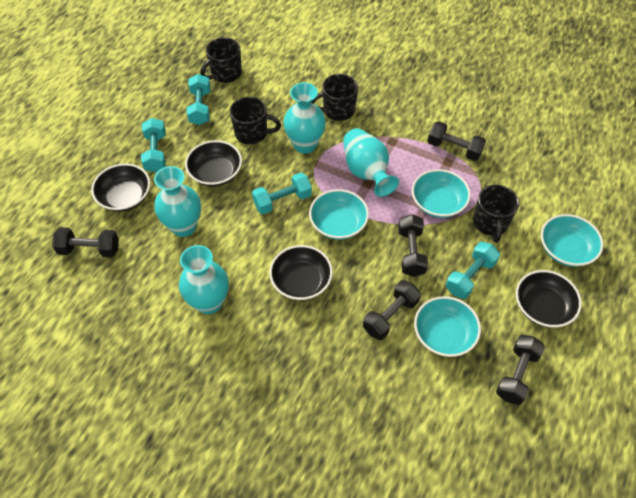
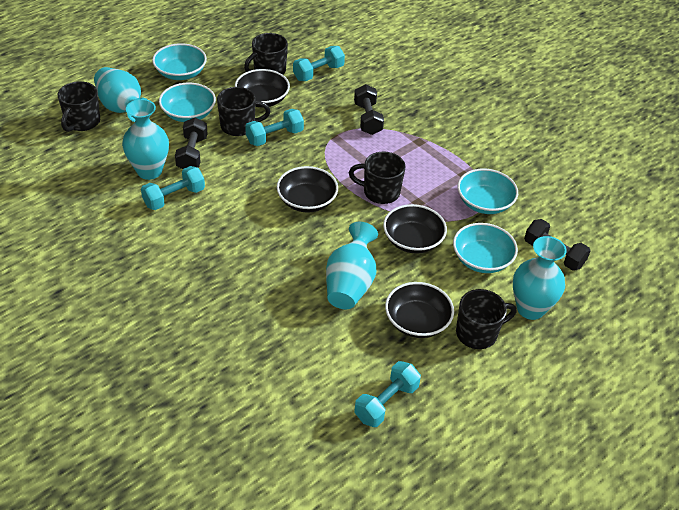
black dumbbell: [52,227,119,258] [363,280,421,340] [398,214,428,277] [428,121,486,161] [496,335,545,405] = 5 -> [175,117,208,169] [354,84,384,135] [524,219,591,271] = 3
black mug: [200,37,242,83] [230,97,281,144] [311,74,358,121] [473,185,519,243] = 4 -> [58,81,100,132] [217,87,271,136] [244,33,288,75] [349,152,406,204] [456,289,517,349] = 5

